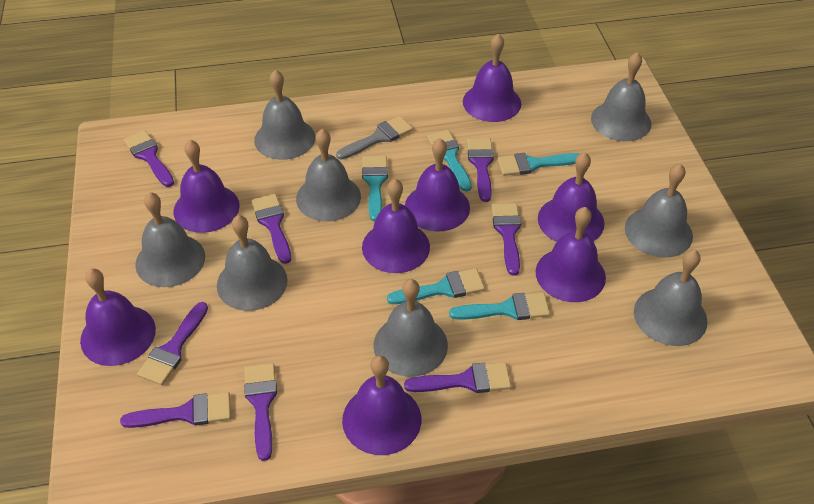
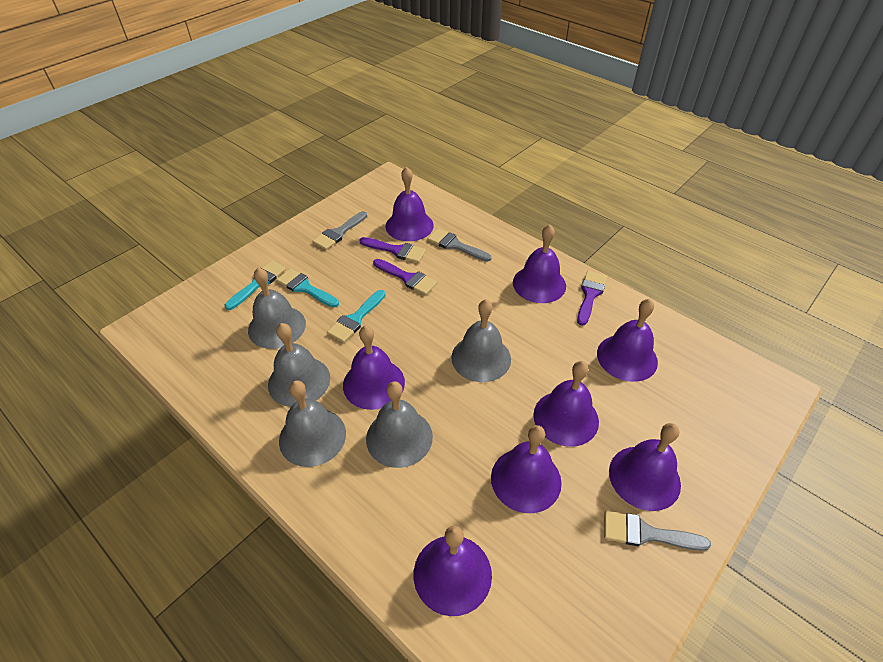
grey bell: [135,192,205,287] [217,215,288,311] [254,70,315,160] [296,129,361,222] [374,279,448,377] [591,52,651,141] [625,163,693,258] [634,249,708,346] = 8 -> [248,268,306,349] [268,323,330,407] [279,381,346,467] [366,381,433,468] [451,299,511,382] = 5
grey brush: [336,116,413,160] = 1 -> [312,211,367,250] [427,229,492,262] [604,511,711,551] = 3
purple brush: [120,392,231,428] [124,131,174,187] [137,302,208,385] [244,363,277,461] [252,194,291,264] [404,362,511,393] [467,138,494,202] [491,203,521,276] = 8 -> [359,237,426,263] [373,259,437,295] [577,271,607,326] = 3
turquoise brush: [362,156,388,222] [387,268,485,304] [427,130,472,192] [449,292,550,320] [497,153,580,176] = 5 -> [225,260,286,310] [276,268,339,307] [327,290,386,343] = 3

